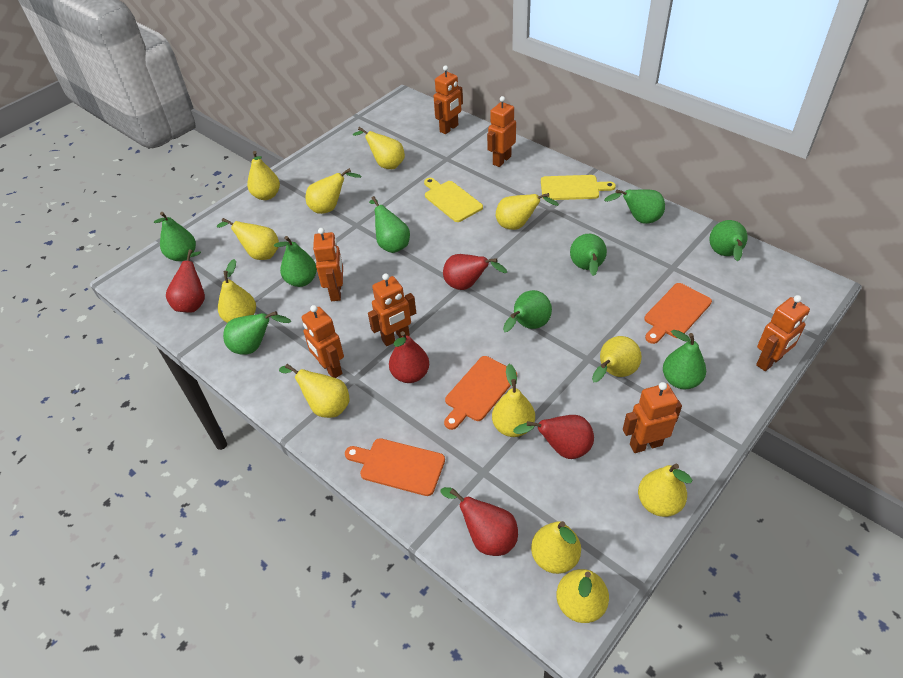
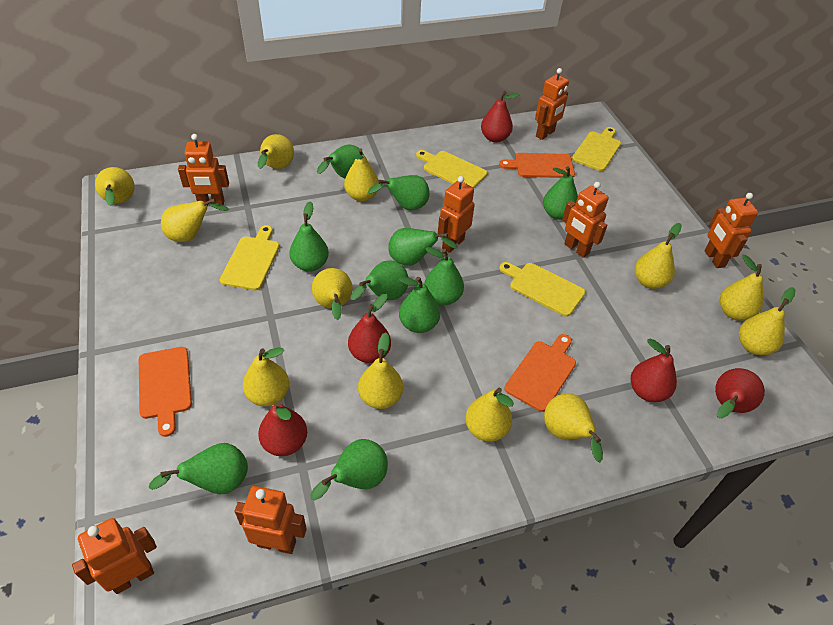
green pear: [154,212,196,261] [223,311,291,355] [274,236,317,287] [369,196,410,253] [503,290,552,332] [570,234,607,276] [604,189,665,224] [663,330,706,389] [710,220,747,261] = 9 -> [148,443,248,494] [289,201,329,272] [310,439,388,500] [317,145,364,178] [351,260,408,300] [368,175,430,210] [388,228,458,266] [399,277,440,333] [424,247,464,305] [543,166,578,220] = 10
yellow cutting board: [424,178,483,222] [541,175,616,200] = 2 -> [220,225,280,290] [416,150,487,188] [499,262,585,317] [572,127,621,171] = 4

